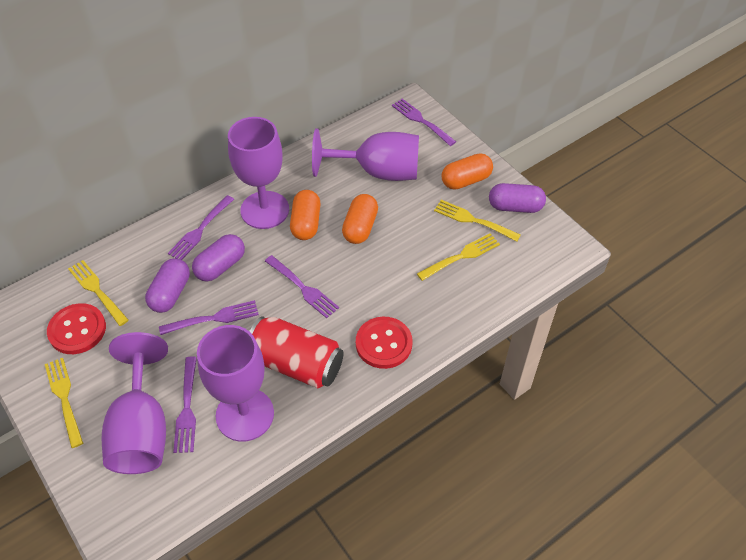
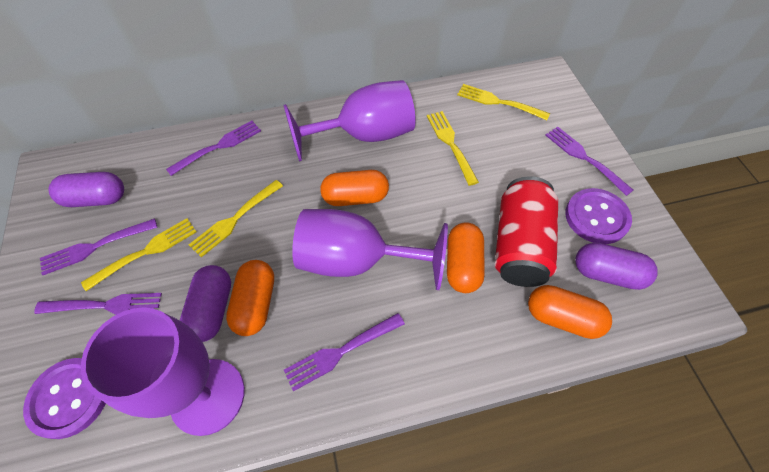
orange capsule: [290,190,320,240] [342,194,378,244] [442,153,493,189] = 3 -> [226,260,274,336] [320,170,389,206] [447,223,485,293] [528,285,612,339] = 4
purple button: none = 0 -> [23,358,106,439] [566,188,632,244] = 2
purple goblet: [102,332,168,474] [197,325,274,442] [228,117,289,229] [312,128,419,181] = 4 -> [81,307,245,436] [283,80,416,162] [292,209,448,290] = 3
red button: [47,303,106,354] [356,317,412,369] = 2 -> none = 0

